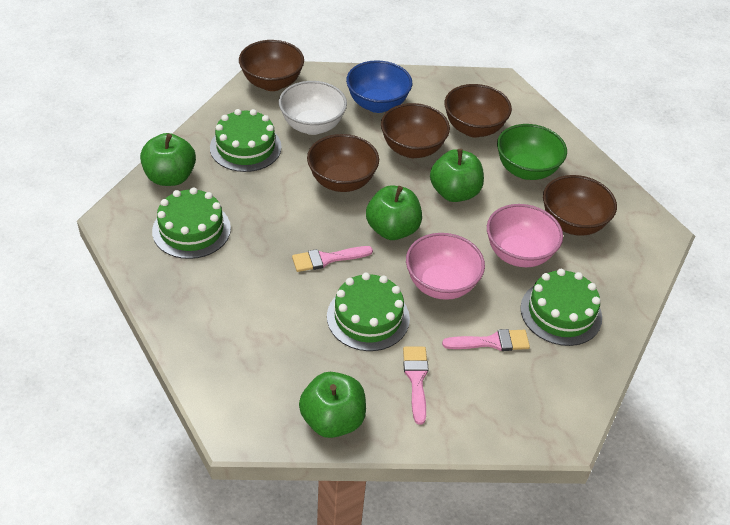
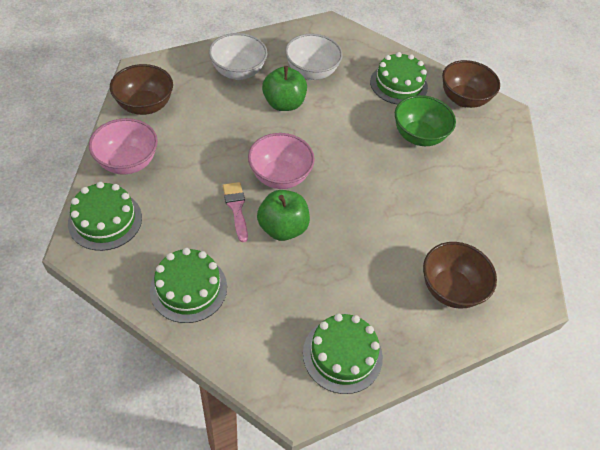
blue bowl: [346,60,412,113] = 1 -> none = 0
brown bowl: [239,40,304,91] [307,134,379,192] [381,103,450,158] [445,84,512,137] [543,175,617,236] = 5 -> [110,64,173,115] [423,242,497,309] [442,60,500,108] = 3
green apple: [140,133,196,186] [299,372,366,438] [366,185,422,240] [430,149,484,202] = 4 -> [257,190,310,241] [262,66,307,111] = 2
pink brush: [292,246,373,272] [403,347,429,424] [442,329,530,351] = 3 -> [223,182,248,242] = 1
white bowl: [279,81,347,135] = 1 -> [209,33,267,80] [285,34,343,80] = 2

